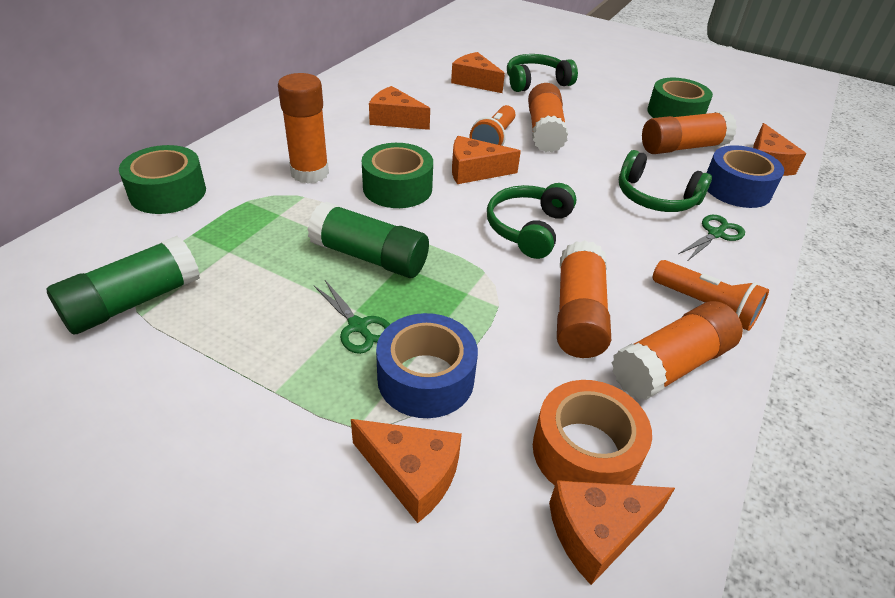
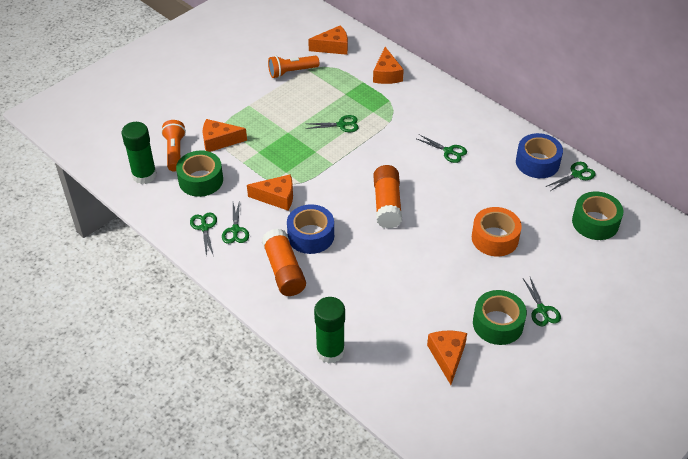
green headphones: [487,183,576,259] [507,54,578,92] [619,150,712,212] = 3 -> none = 0
green scissors: [314,280,390,354] [678,215,745,260] = 2 -> [190,213,217,257] [222,200,249,244] [306,115,359,132] [415,134,467,163] [523,277,561,326] [546,162,596,191] = 6
orange cheese: [351,419,462,523] [369,86,430,130] [451,52,505,93] [452,136,521,184] [549,480,675,585] [753,123,806,176] = 6 -> [203,119,247,152] [247,174,293,211] [308,25,348,55] [373,47,404,84] [427,331,467,385] = 5
orange glue stick: [278,73,329,184] [528,83,568,153] [557,240,611,358] [611,301,743,400] [642,111,737,154] = 5 -> [262,229,306,296] [374,165,402,229] = 2

